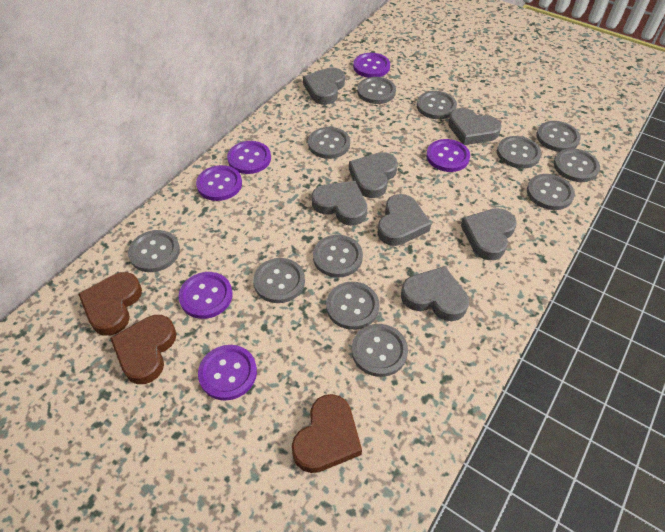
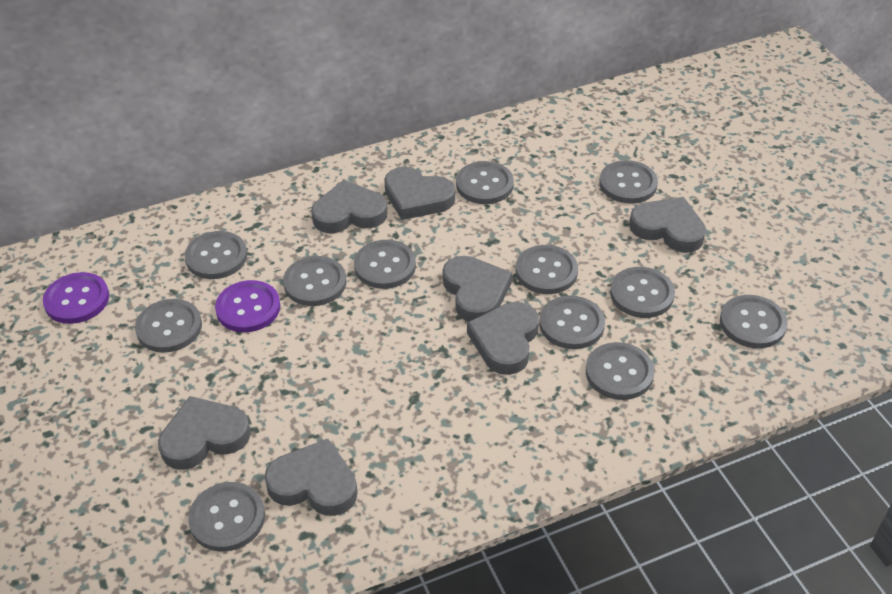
brown heart: [78,272,142,336] [110,315,176,384] [292,394,362,473] = 3 -> none = 0
purple button: [179,272,233,319] [196,165,242,201] [198,345,257,401] [227,141,271,174] [353,53,390,78] [426,139,470,172] = 6 -> [43,272,109,324] [215,280,280,332] = 2

